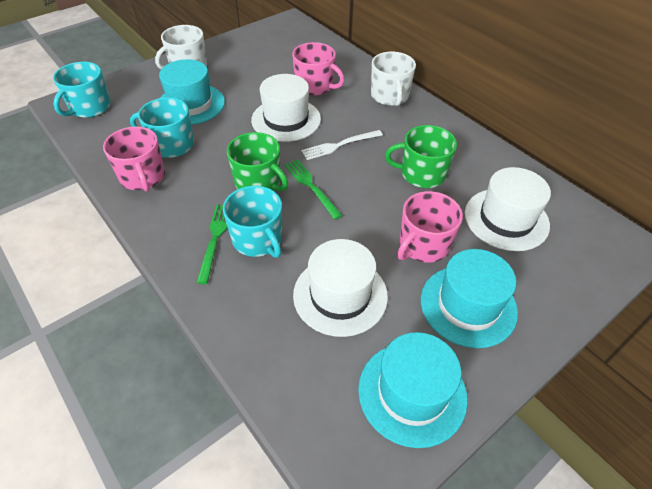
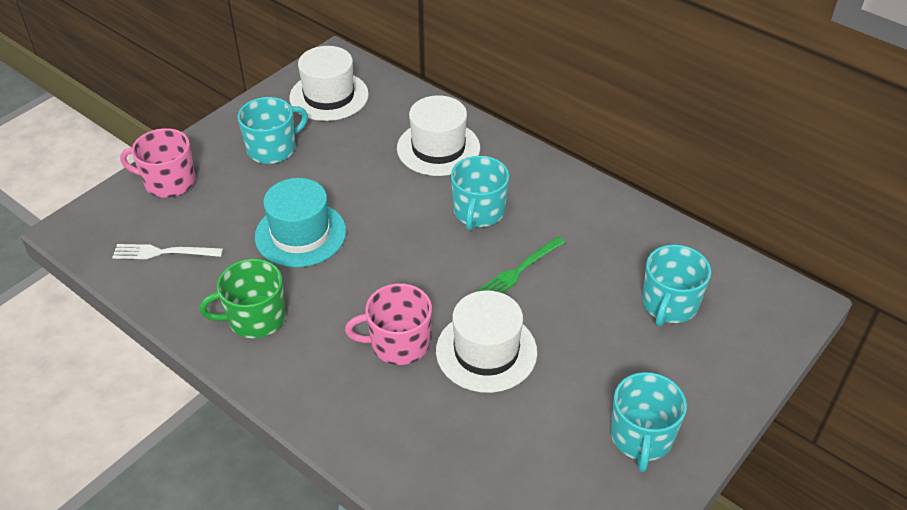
green fork: [196,205,227,284] [285,160,343,220] = 2 -> [478,236,565,293] = 1
green mug: [227,132,288,191] [385,125,457,188] = 2 -> [199,259,286,338] = 1
pink mug: [103,126,165,192] [292,42,344,96] [397,191,463,263] = 3 -> [120,128,195,198] [345,284,432,365] = 2
turquoise hat: [159,59,225,125] [358,332,468,448] [421,249,518,348] = 3 -> [255,178,346,267] = 1
turquoise mug: [53,62,111,118] [130,97,194,158] [223,186,282,258] = 3 -> [238,97,308,164] [451,156,509,231] [611,372,687,472] [642,245,711,326] = 4
white mug: [155,25,207,69] [371,52,416,106] = 2 -> none = 0

